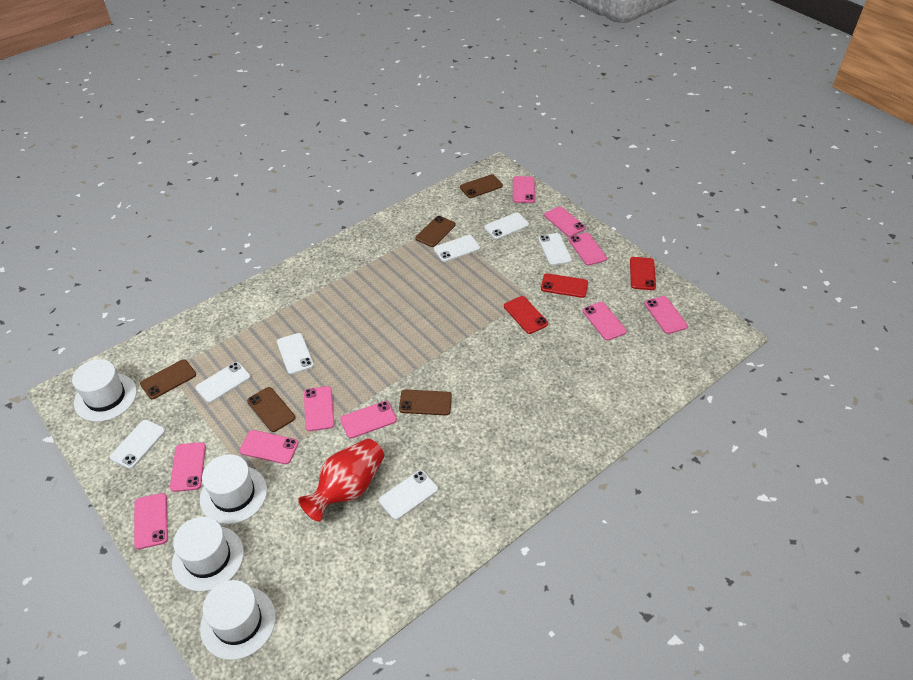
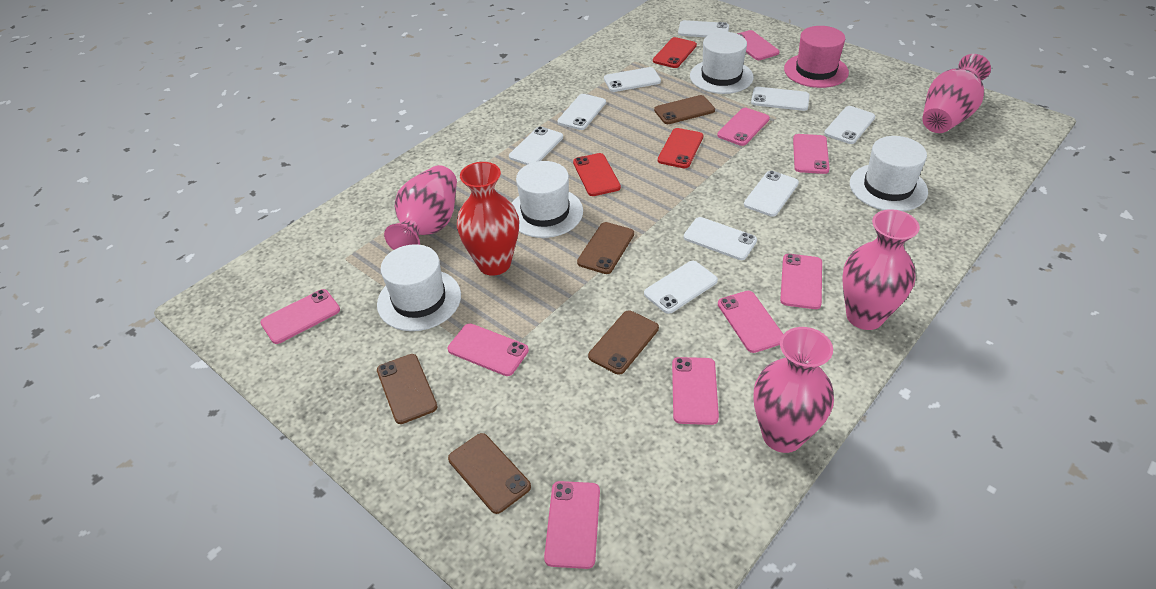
pink hat: none = 0 -> [784,26,849,88] = 1
pink phone: [134,493,168,549] [170,442,206,492] [240,430,299,464] [304,386,334,431] [340,401,397,439] [513,176,535,203] [544,206,586,237] [569,233,607,266] [583,302,627,341] [645,296,688,334] = 10 -> [260,289,340,344] [448,323,529,376] [544,481,600,569] [672,357,719,425] [717,108,770,146] [718,291,783,353] [737,30,779,60] [780,254,822,309] [793,134,830,174] = 9
pink vase: none = 0 -> [384,165,457,250] [754,327,834,453] [842,209,920,330] [922,54,991,133] = 4
white phone: [110,419,165,469] [196,362,251,403] [277,333,314,374] [379,470,438,520] [434,235,480,262] [484,213,529,239] [538,233,572,266] = 7 -> [509,126,563,165] [557,94,606,130] [604,67,661,92] [644,261,718,314] [678,20,729,37] [684,217,757,260] [744,171,799,217] [751,87,810,111] [824,106,875,144] = 9

